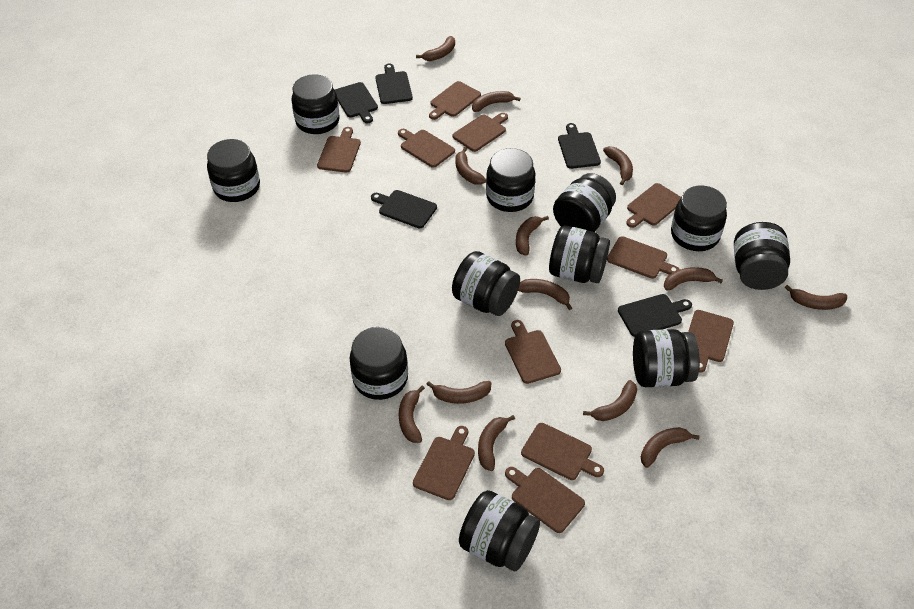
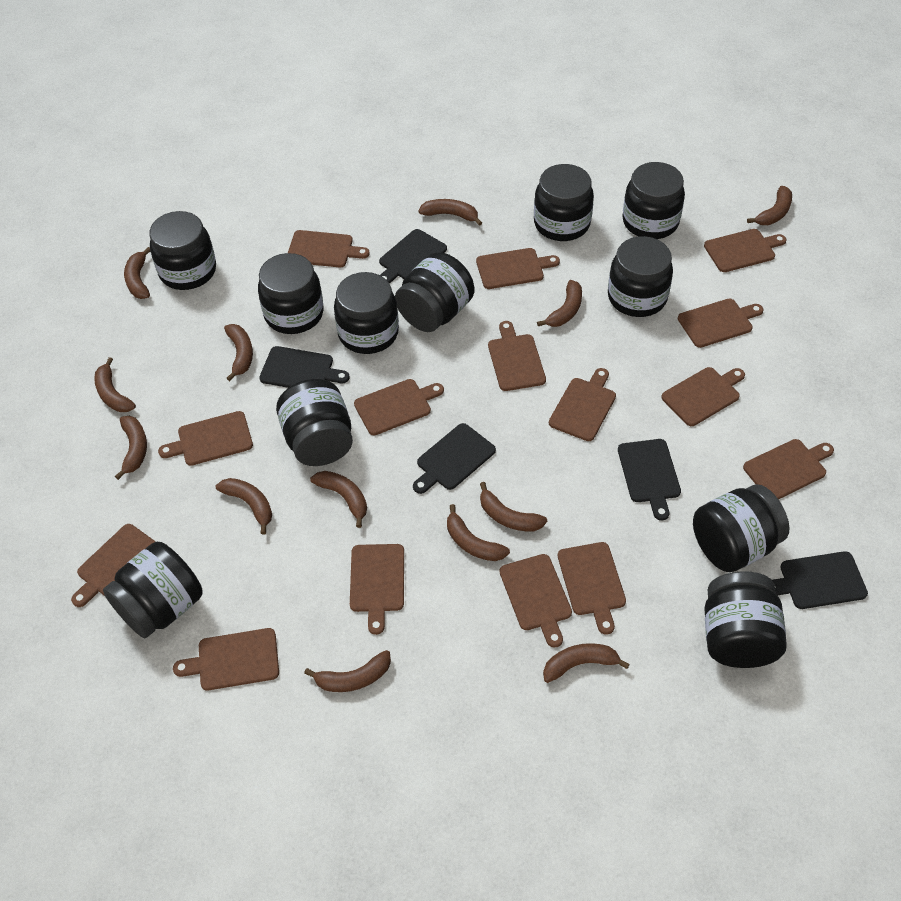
brown cutting board: [317,127,361,173] [398,129,455,168] [413,426,475,500] [429,81,481,120] [452,113,508,152] [505,320,561,384] [505,467,585,533] [521,423,604,480] [607,236,680,279] [626,183,681,228] [688,310,734,373] = 11 -> [71,524,156,607] [158,411,253,466] [173,628,279,691] [288,230,370,268] [350,544,404,635] [354,379,444,435] [476,248,560,289] [488,321,546,391] [499,554,572,648] [549,368,616,441] [558,542,626,635] [661,367,745,426] [678,299,763,348] [704,229,787,272] [743,439,834,500] = 15

